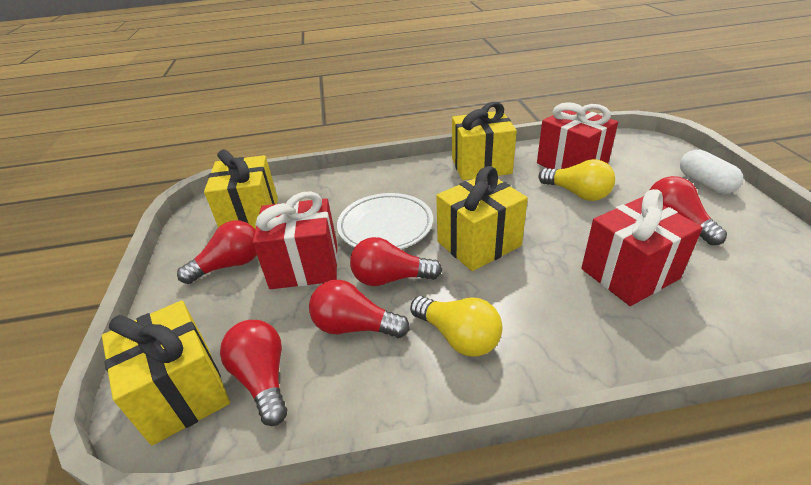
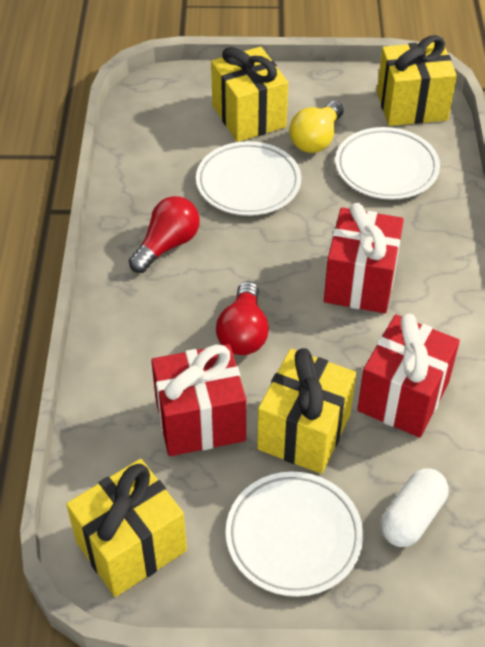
red light bulb: [177,220,257,284] [220,320,287,426] [309,280,410,338] [350,237,442,286] [650,176,727,245] = 5 -> [129,196,200,273] [216,281,269,355] = 2
white plate: [337,193,433,249] = 1 -> [196,141,301,216] [226,472,363,597] [335,127,440,200] = 3
yellow light bulb: [410,296,503,357] [538,159,615,201] = 2 -> [289,101,344,153] = 1

